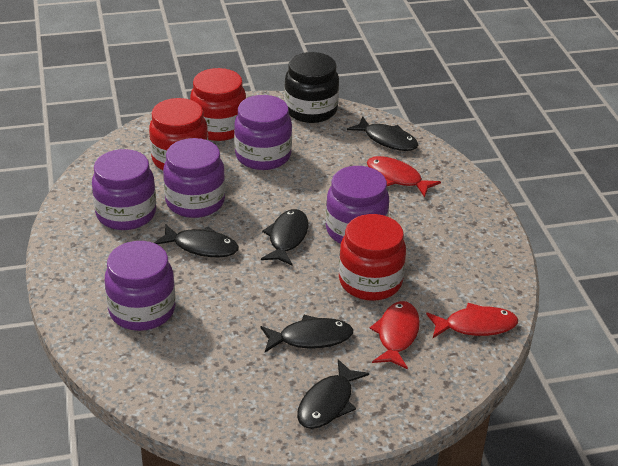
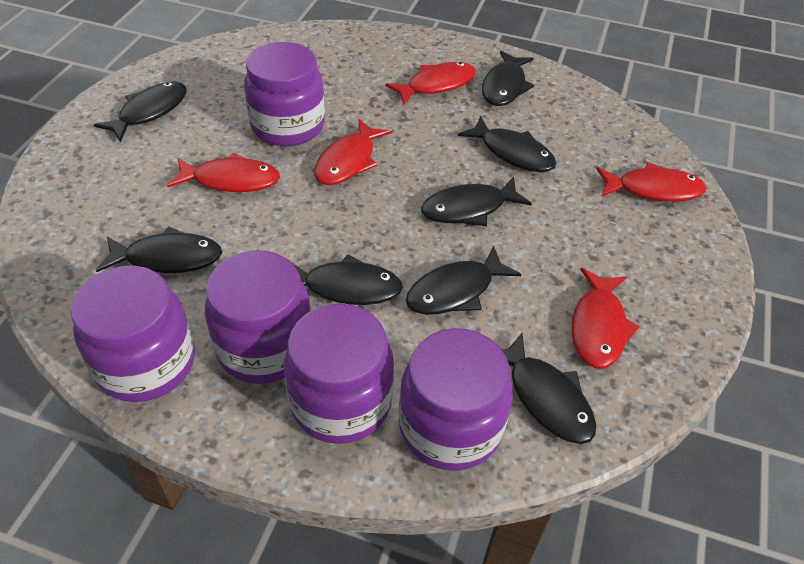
black fish: [154,225,239,257] [260,315,353,352] [261,209,308,266] [297,359,369,429] [347,116,418,151] = 5 -> [94,81,186,142] [96,227,222,273] [290,254,403,305] [406,246,521,315] [421,177,532,226] [458,116,557,172] [482,51,534,106] [502,333,596,444] = 8
black jar: [284,52,339,123] = 1 -> none = 0
red fish: [367,156,441,197] [370,301,420,370] [426,303,518,338] = 3 -> [167,153,280,192] [314,119,392,185] [385,62,476,105] [572,268,640,369] [596,162,707,202] = 5
red jar: [149,98,208,170] [190,68,246,141] [339,214,406,301] = 3 -> none = 0

